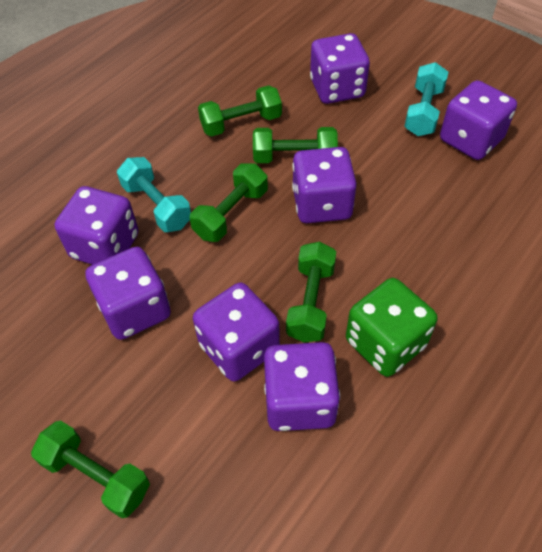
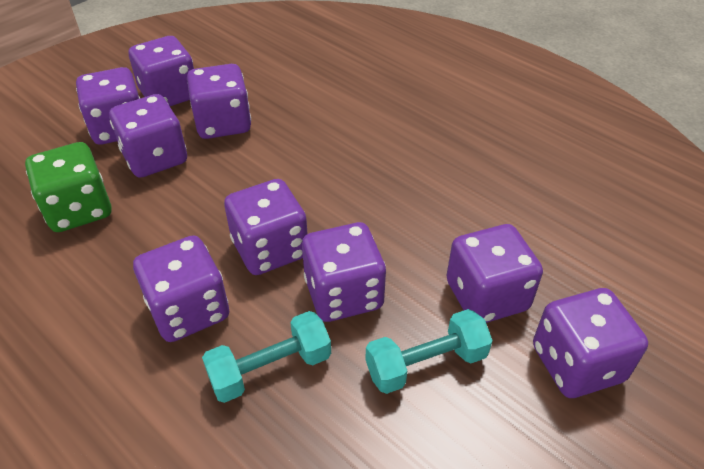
green dumbbell: [31,421,150,518] [190,163,268,242] [198,85,282,137] [253,127,338,163] [286,242,336,342] = 5 -> none = 0
purple dice: [55,186,139,265] [85,247,171,340] [193,283,280,381] [264,342,340,431] [292,147,357,223] [310,33,370,104] [440,80,517,160] = 7 -> [76,67,140,144] [109,94,187,178] [129,36,194,106] [133,235,229,342] [187,64,251,139] [224,179,308,275] [302,222,386,322] [446,224,543,323] [533,288,648,398] = 9

